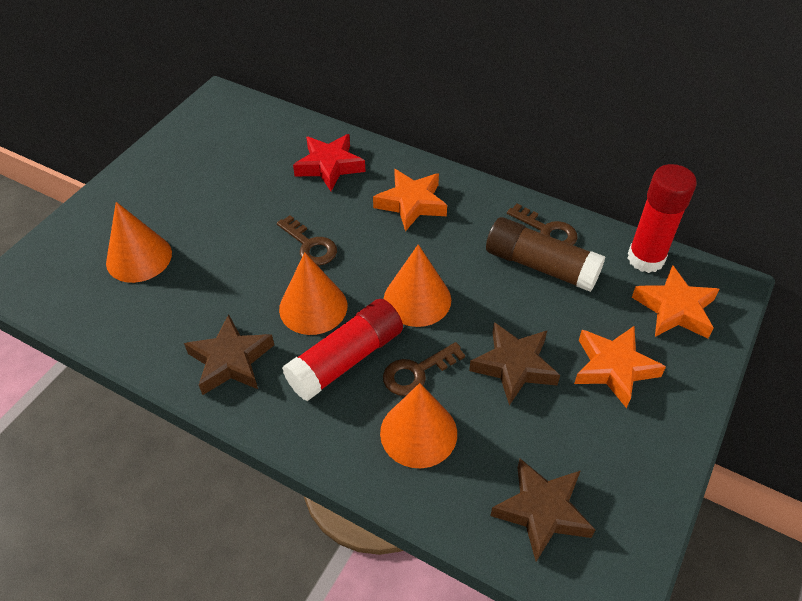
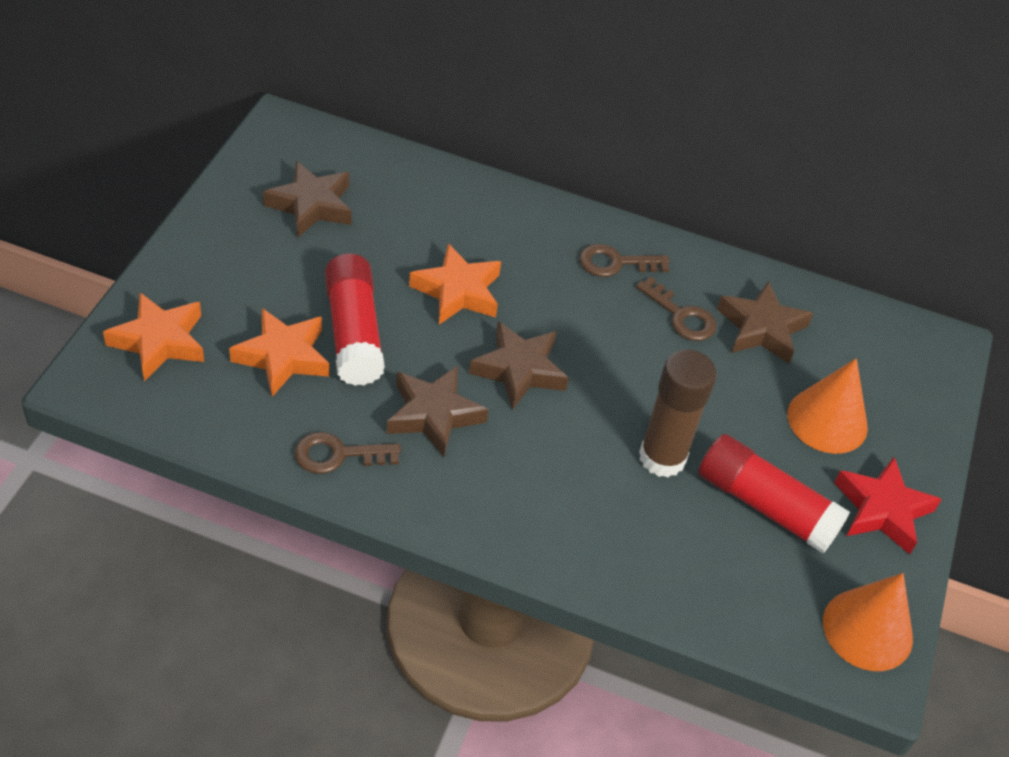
brown star: [184,314,274,395] [469,322,560,405] [490,459,595,562] = 3 -> [263,161,352,237] [387,366,489,457] [469,321,569,410] [717,281,813,364] = 4
orange cone: [106,202,172,283] [279,252,347,335] [380,383,457,468] [384,244,451,327] = 4 -> [787,358,868,454] [823,573,913,671] = 2

